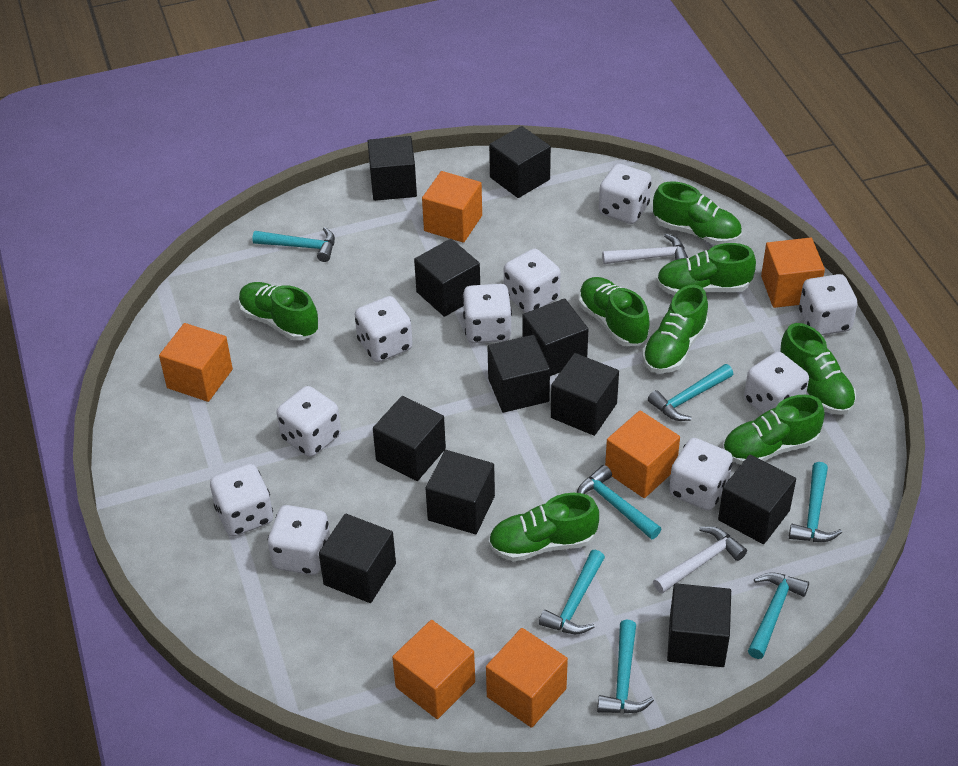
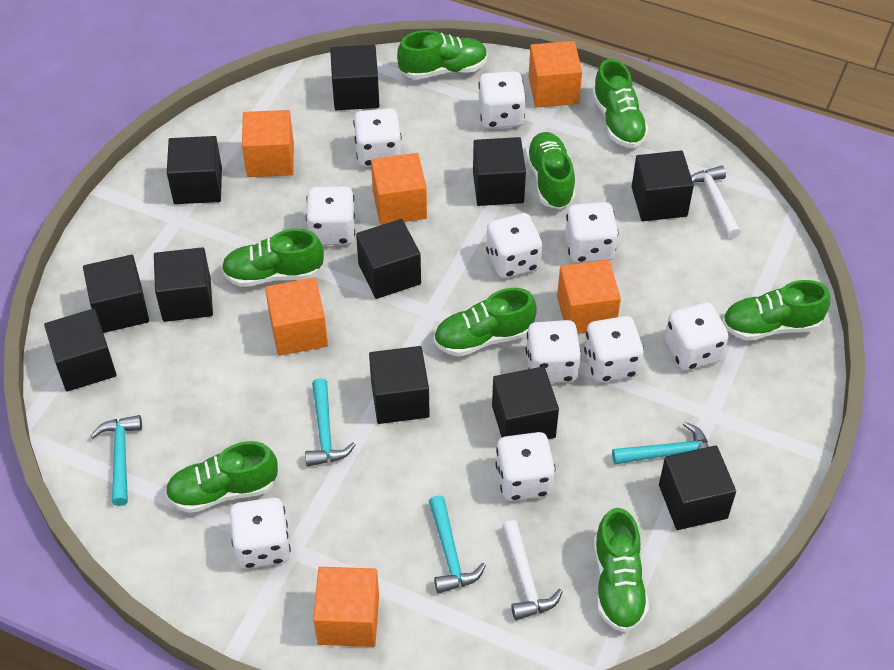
turquoise hammer: [252,227,335,262] [539,550,605,634] [577,465,661,540] [597,620,654,713] [648,364,733,421] [748,572,809,659] [789,462,842,542] = 7 -> [90,415,142,506] [305,378,355,467] [429,495,486,594] [612,422,709,464] = 4

